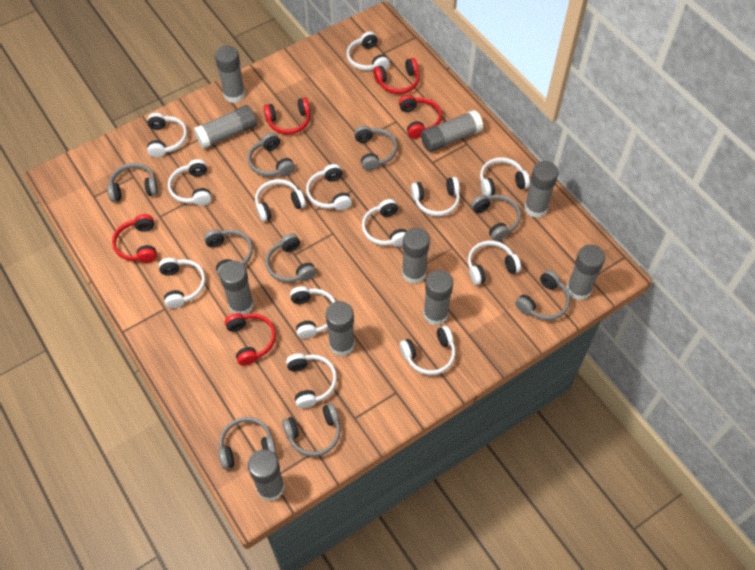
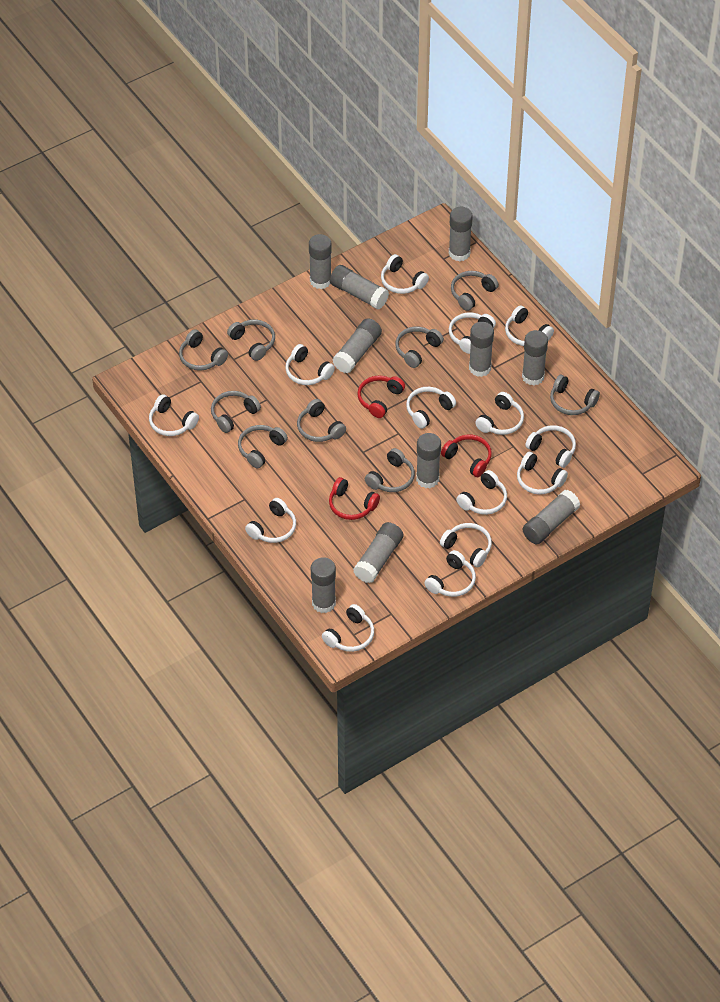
red headphones: [112,214,157,263] [225,313,276,366] [264,97,310,135] [373,58,420,94] [399,95,442,139] = 5 -> [329,477,380,520] [357,375,405,418] [441,435,492,477] = 3
white headphones: [147,113,188,158] [159,258,206,308] [168,159,212,206] [255,179,306,222] [286,353,337,408] [290,286,336,338] [306,164,352,210] [347,31,390,71] [362,199,407,247] [400,326,455,375] [411,177,460,216] [468,241,521,285] [480,157,530,196] = 13 -> [149,394,199,436] [245,498,296,543] [285,344,335,385] [322,604,374,652] [381,254,429,294] [406,387,456,429] [424,550,476,597] [440,523,492,567] [449,312,496,354] [456,470,507,515] [475,392,524,435] [505,305,554,346] [517,452,568,494] [525,425,576,468] = 14

